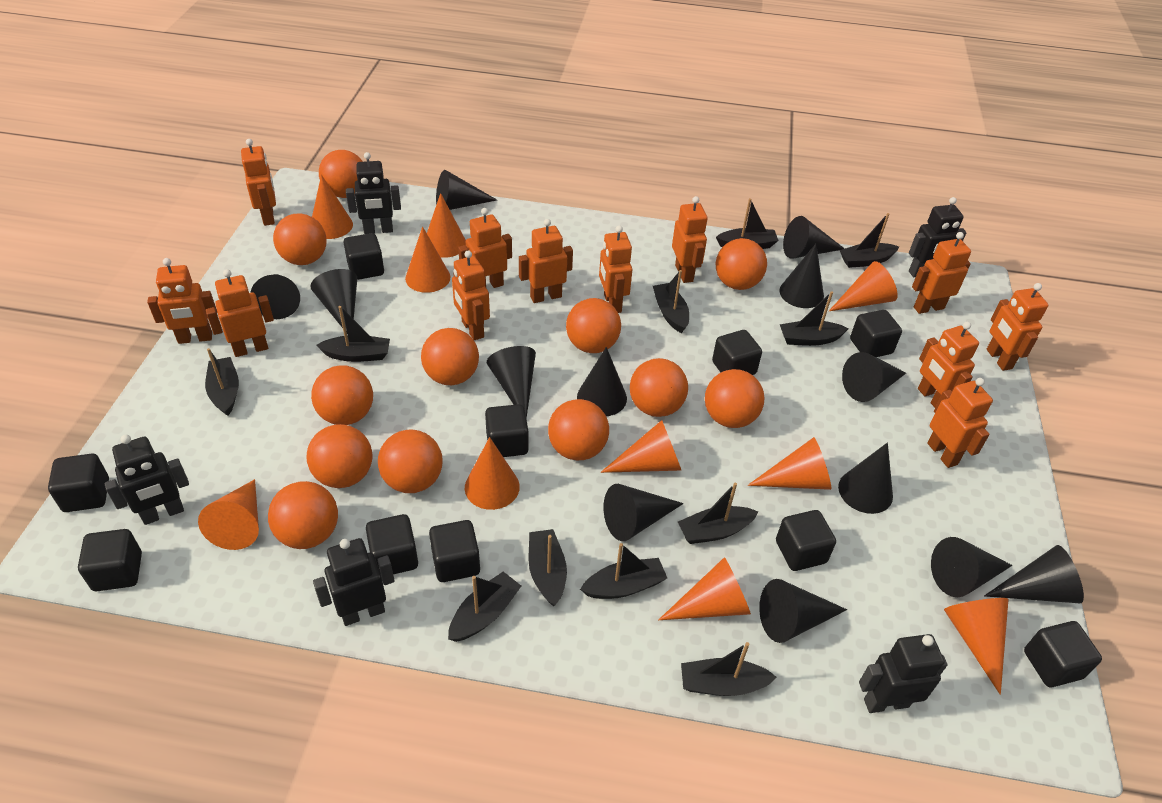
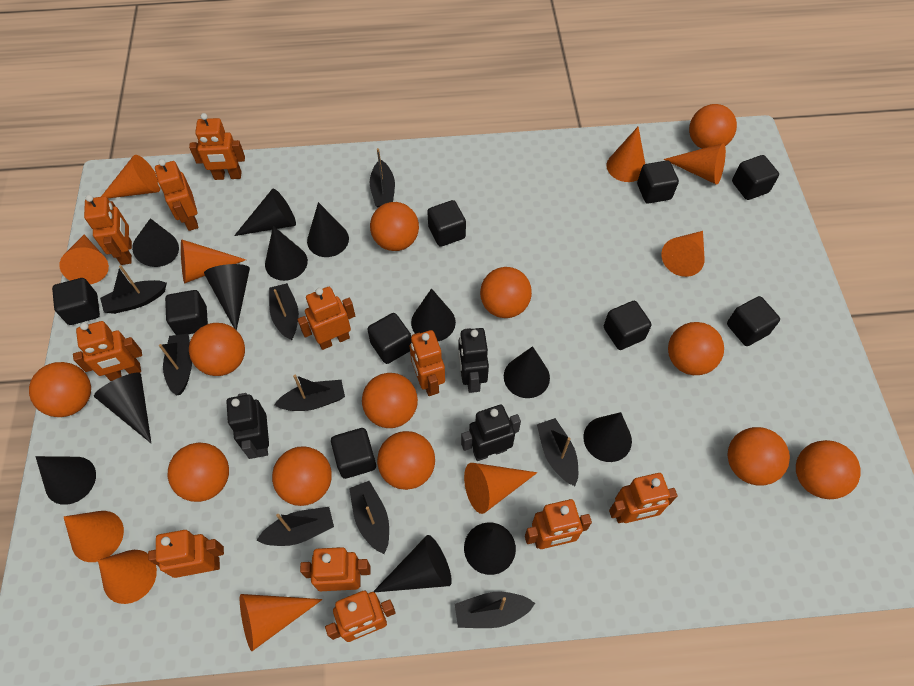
black boat: [205,348,239,416] [316,306,390,362] [448,572,521,642] [529,529,567,606] [580,543,667,599] [653,270,689,333] [678,482,758,544] [681,642,776,696] [716,198,779,249] [780,291,849,346] [840,213,899,268] = 11 -> [100,265,167,314] [159,334,192,395] [257,507,334,546] [269,283,299,340] [274,375,345,411] [349,481,389,554] [370,148,395,208] [455,592,535,628] [537,418,578,486] = 9
black cone: [250,274,300,319] [310,269,357,334] [436,170,497,210] [487,346,536,418] [577,347,627,416] [604,484,684,541] [759,579,847,643] [779,244,824,308] [783,216,845,259] [838,442,893,514] [842,352,906,402] [931,537,1012,597] [984,545,1084,603] = 13 -> [35,456,96,505] [94,372,151,443] [132,218,179,267] [204,264,250,330] [234,188,296,236] [265,226,308,281] [307,202,349,257] [373,535,452,592] [411,288,456,341] [464,522,516,575] [504,346,550,398] [583,412,632,462] = 12
black cube: [48,454,109,512] [78,529,142,591] [343,233,384,280] [366,514,418,574] [429,520,480,582] [485,404,528,457] [712,330,762,375] [776,510,836,571] [850,310,902,357] [1024,621,1102,688] = 10 -> [52,278,100,325] [165,290,208,335] [331,428,376,479] [367,313,411,364] [427,200,466,247] [604,301,652,350] [637,160,679,204] [727,296,780,346] [732,155,779,200] = 9
black robot: [105,435,189,525] [313,538,395,626] [346,152,401,234] [859,634,948,713] [909,197,966,277] = 5 -> [226,393,269,459] [458,328,489,393] [461,405,521,461] = 3
orange robot: [147,258,217,344] [206,269,274,357] [241,139,276,226] [452,250,490,340] [458,208,512,288] [519,219,573,303] [599,226,632,313] [672,196,708,283] [912,232,971,314] [918,322,979,407] [927,378,993,468] [987,283,1048,371] = 12 -> [73,321,142,381] [84,195,132,265] [148,530,224,578] [155,159,199,231] [189,113,245,180] [297,287,355,350] [300,547,371,591] [325,590,396,642] [410,330,445,396] [525,499,592,549] [609,473,678,523] = 11

